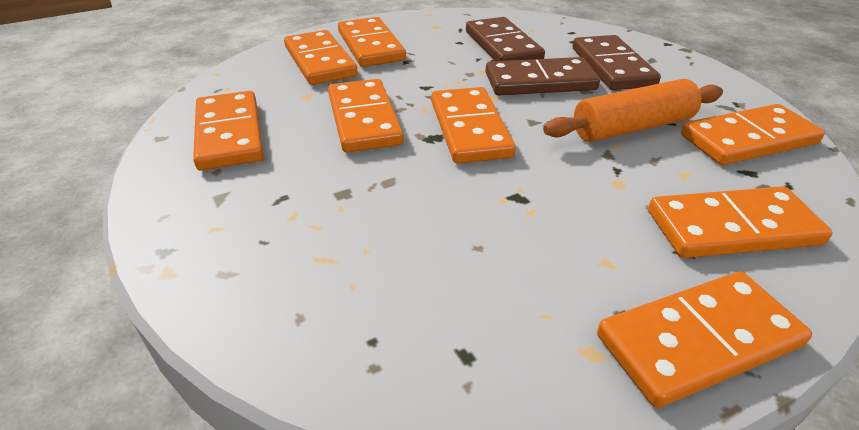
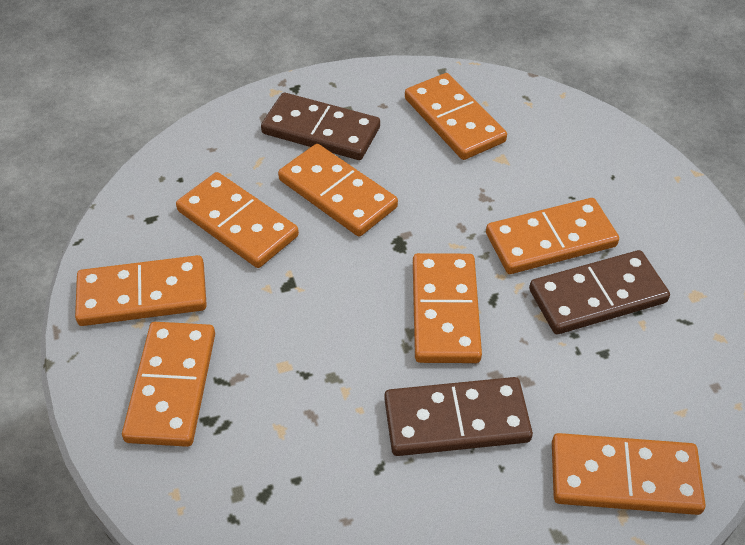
orange rolling pin: [543,79,723,142] = 1 -> none = 0

